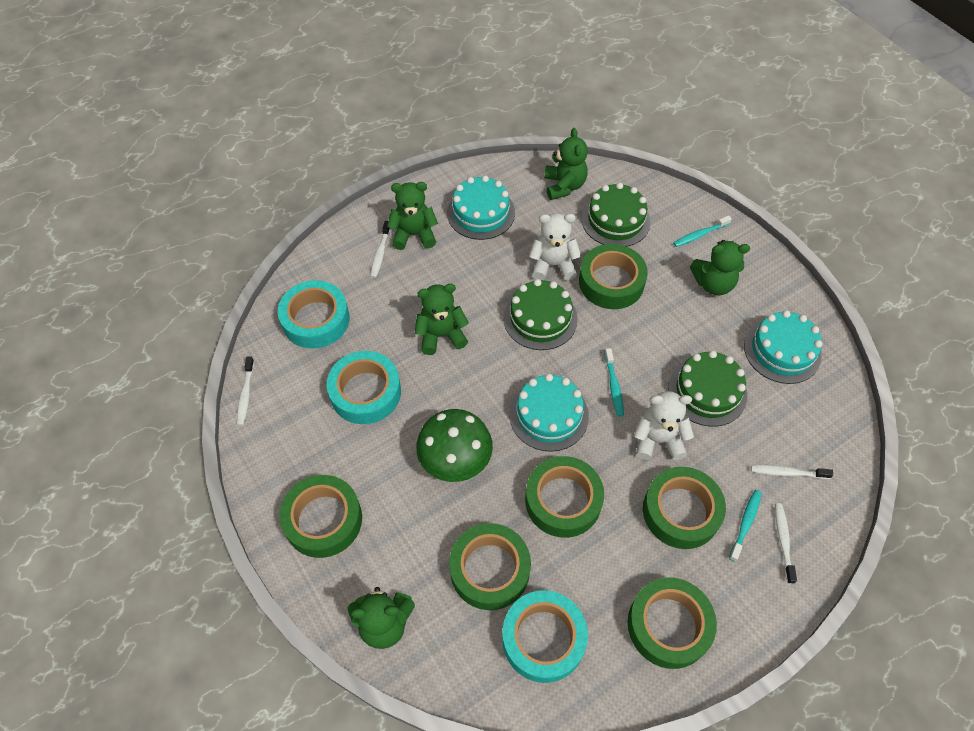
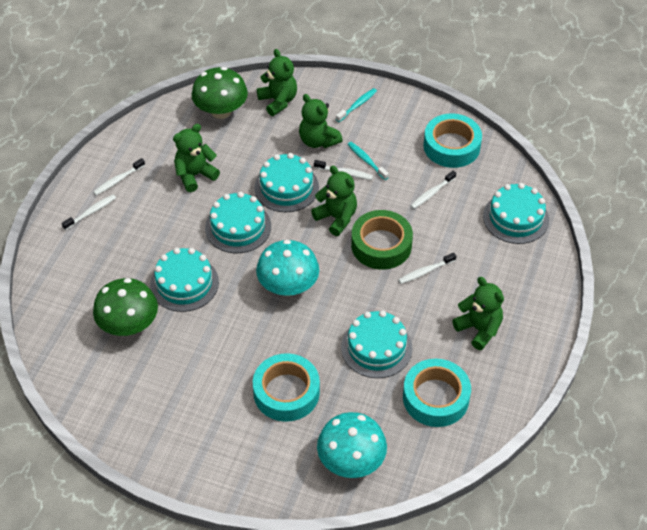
green cake: [503,279,578,350] [582,183,651,247] [668,350,747,427] = 3 -> none = 0
green mushroom: [416,409,493,482] = 1 -> [93,278,158,336] [192,67,248,119] = 2
green tape: [279,475,362,558] [449,523,531,610] [525,456,604,538] [579,244,648,309] [628,578,717,669] [643,467,726,549] = 6 -> [351,210,413,270] = 1
turquoise cake: [447,175,515,240] [509,374,589,452] [744,310,823,384] = 3 -> [150,248,219,312] [205,192,271,253] [254,153,319,212] [341,310,413,378] [483,183,549,244] = 5
turquoise mushroom: none = 0 -> [256,240,319,296] [317,412,387,478] = 2
turquoise toothbrush: [604,348,624,417] [673,215,732,247] [729,490,762,562] = 3 -> [336,88,377,122] [347,142,389,180] = 2
white teddy bear: [529,213,581,280] [634,391,694,460] = 2 -> none = 0
white toothbrush: [237,357,254,426] [370,221,391,278] [751,465,833,479] [775,503,797,584] = 4 -> [62,195,116,230] [93,158,145,195] [314,160,373,180] [398,253,456,284] [410,171,456,209] = 5

